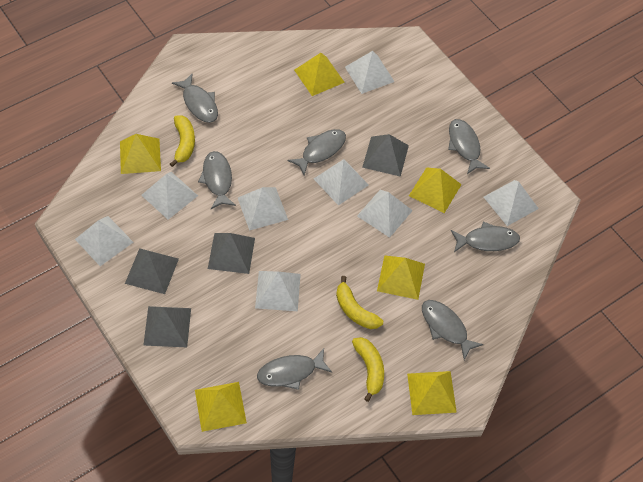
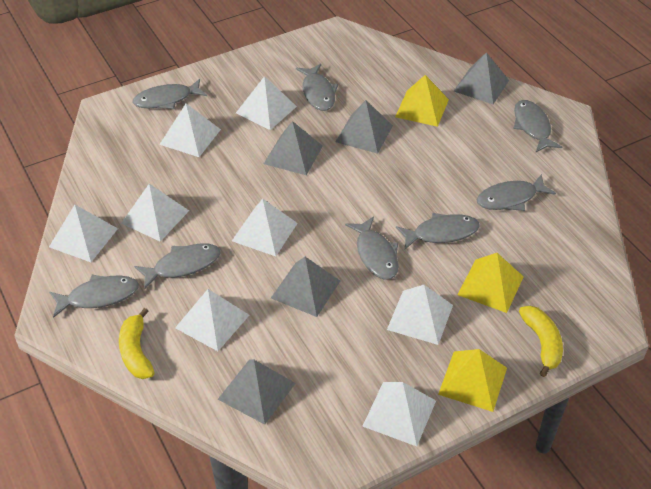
grey fish: [172,74,218,123] [198,151,236,209] [257,348,332,390] [288,129,346,175] [422,300,483,360] [448,119,490,174] [451,221,520,252] = 7 -> [49,275,139,318] [133,79,207,109] [134,243,221,289] [296,64,338,111] [345,216,399,280] [396,213,480,249] [476,174,556,211] [513,100,562,152] = 8
grey pyramid: [125,248,179,294] [143,306,191,347] [208,233,255,274] [362,134,409,177] = 4 -> [218,359,296,425] [264,121,323,175] [271,257,340,317] [336,100,393,154] [454,52,509,104] = 5
yellow banana: [170,115,195,167] [336,276,383,329] [352,337,384,402] = 3 -> [119,308,155,379] [519,306,563,377] = 2
yellow pyramid: [120,134,161,174] [195,382,247,432] [294,53,345,96] [377,255,425,300] [407,371,457,415] [409,167,462,213] = 6 -> [395,75,449,127] [438,349,507,412] [458,253,524,313] = 3

